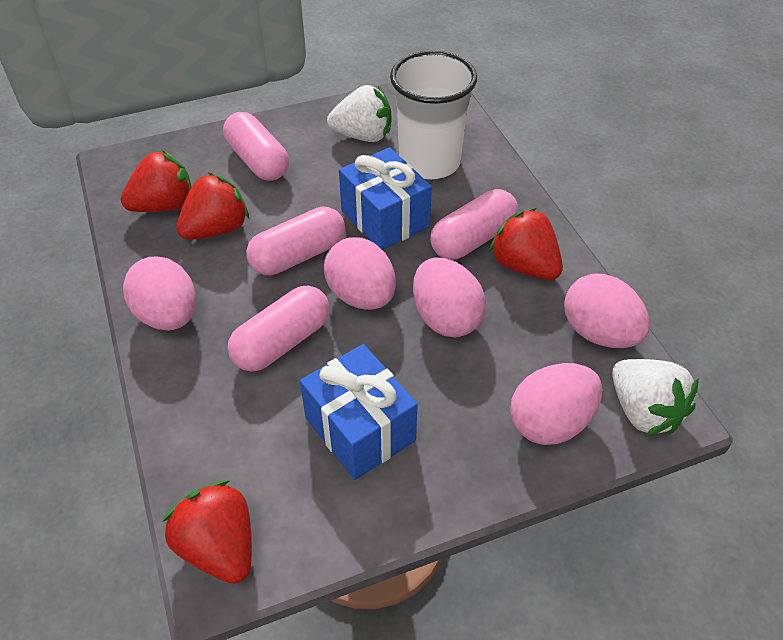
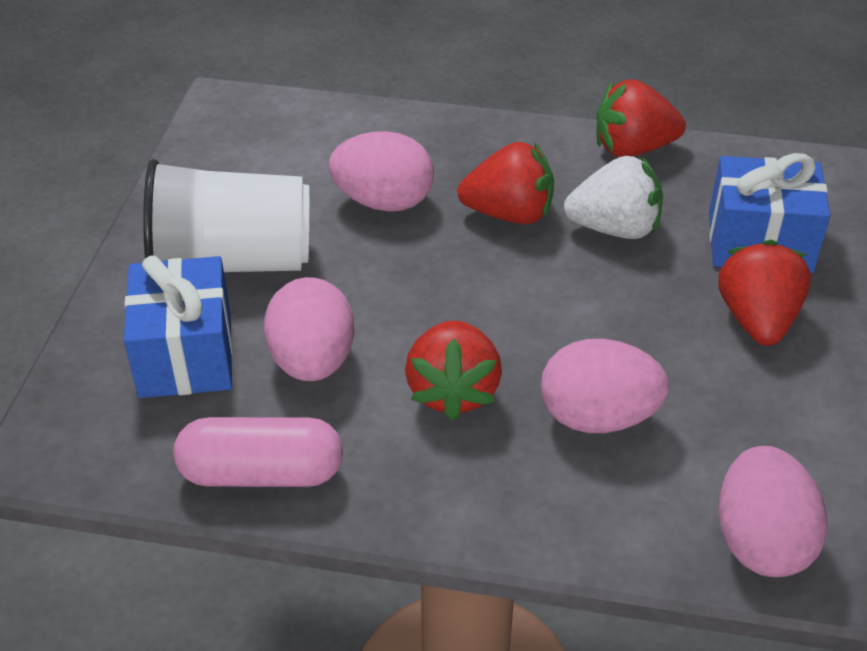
pink capsule: [223,112,289,181] [228,286,330,371] [246,206,345,275] [430,189,518,260] = 4 -> [173,417,343,487] = 1
pink egg: [123,256,196,331] [324,237,396,310] [413,257,486,337] [510,363,602,445] [564,274,650,348] = 5 -> [264,277,355,381] [329,131,434,212] [541,339,669,433] [718,446,827,577] = 4
white strawberry: [327,85,391,142] [612,359,699,436] = 2 -> [564,156,663,239] = 1

